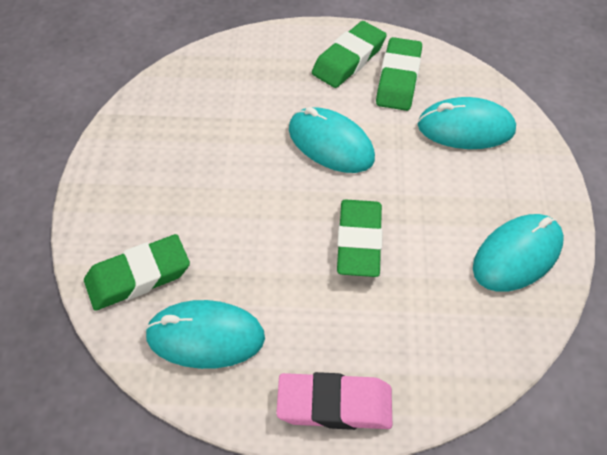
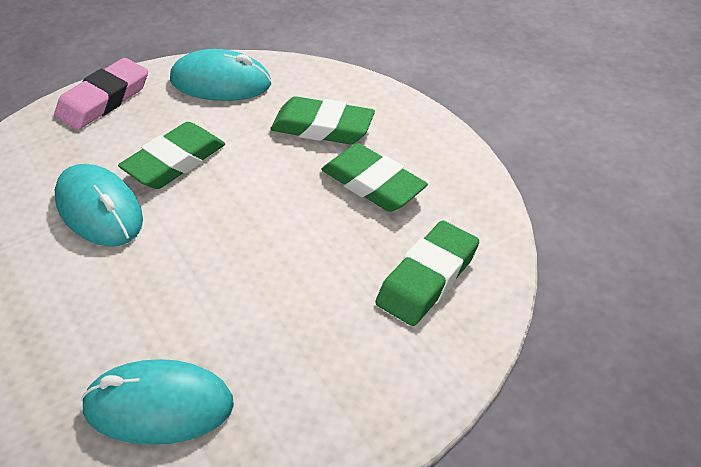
turquoise mouse: [145,300,265,369] [289,107,375,173] [418,97,516,149] [473,214,564,292] = 4 -> [55,164,143,246] [81,359,234,445] [170,49,271,101] = 3

